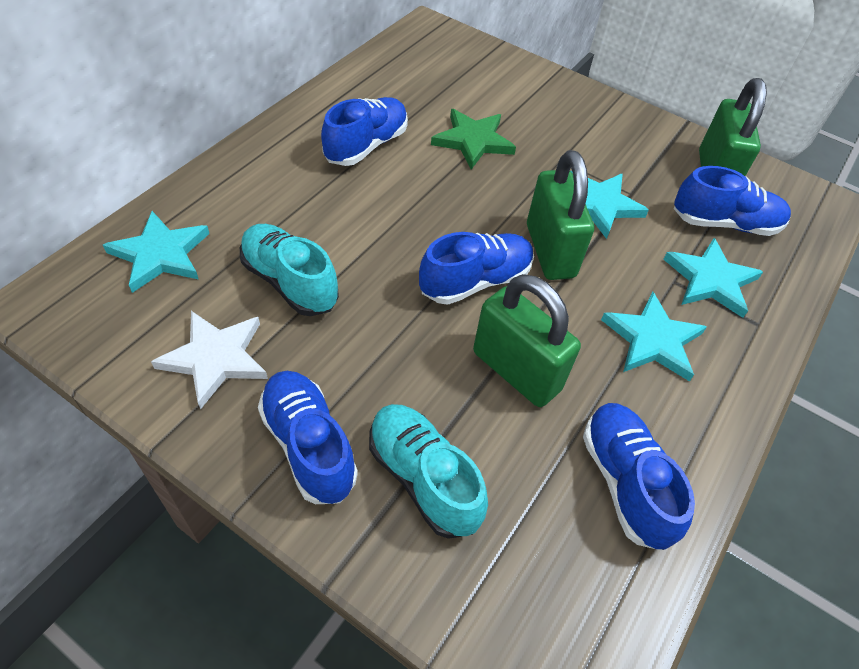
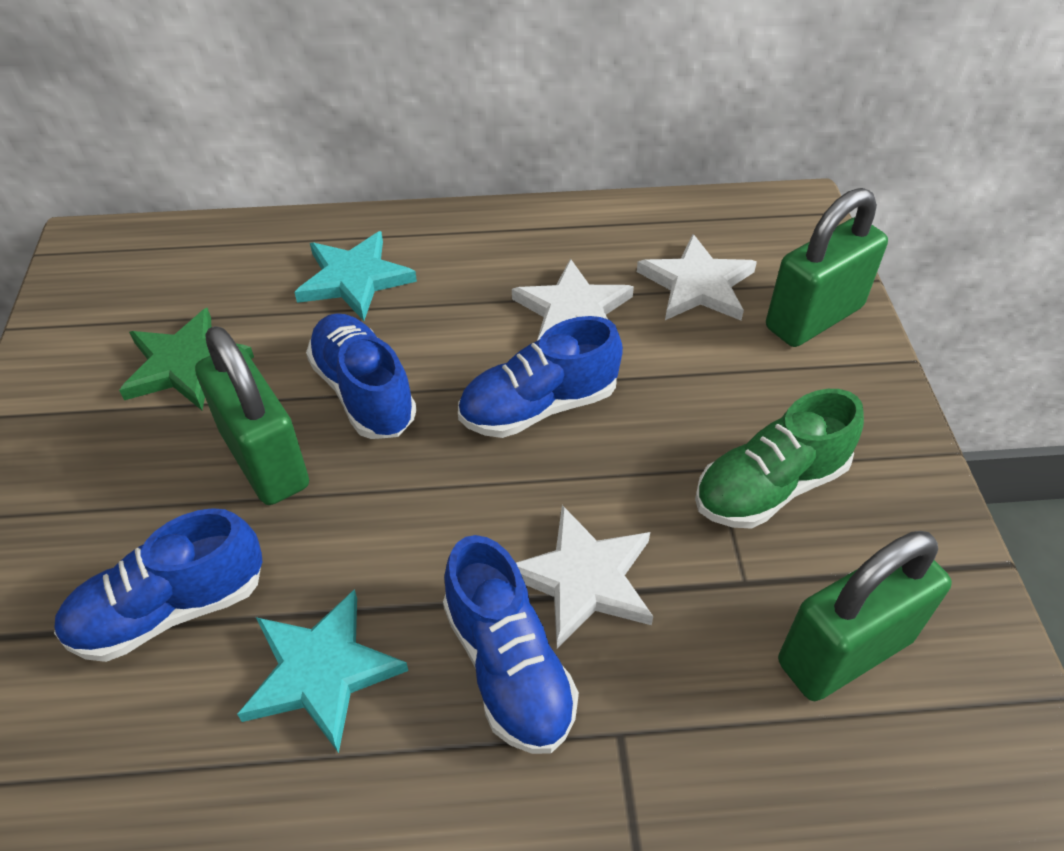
blue shoe: [258,371,358,504] [321,97,408,166] [419,232,534,305] [583,403,695,550] [673,166,791,236] = 5 -> [54,508,263,662] [306,313,417,439] [443,535,579,754] [458,316,623,438] = 4
green shoe: none = 0 -> [695,389,864,529] = 1
turquoise shoe: [240,224,339,316] [369,404,488,539] = 2 -> none = 0
turquoise star: [103,211,209,293] [571,171,649,239] [601,292,707,382] [663,238,763,318] = 4 -> [237,589,408,753] [294,231,417,321] = 2
white star: [151,311,268,410] = 1 -> [512,258,634,341] [516,505,653,649] [637,234,757,320] = 3

